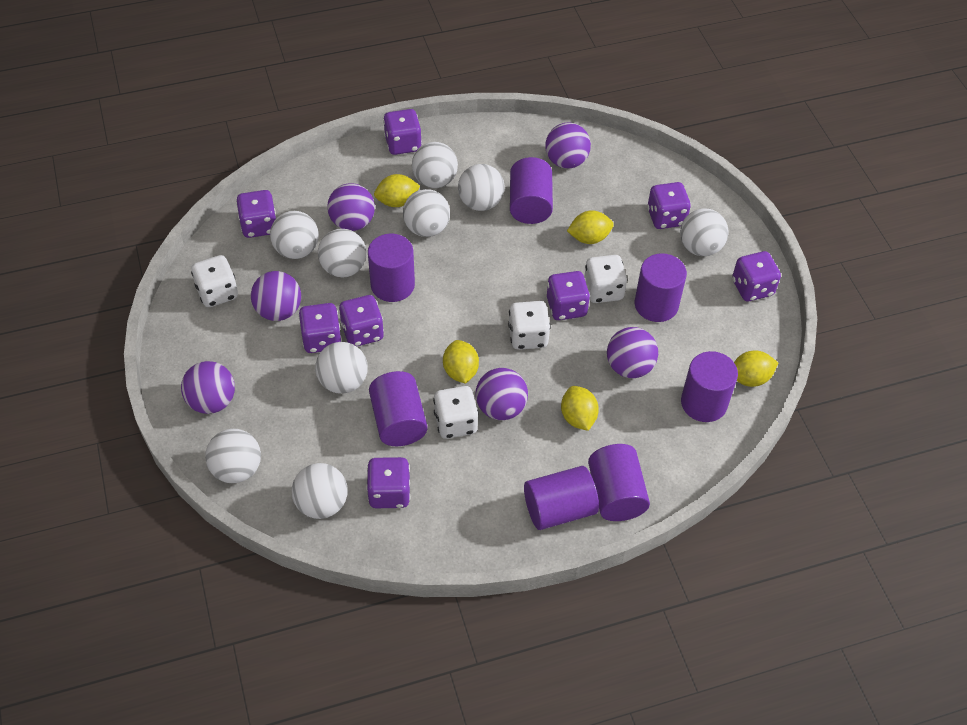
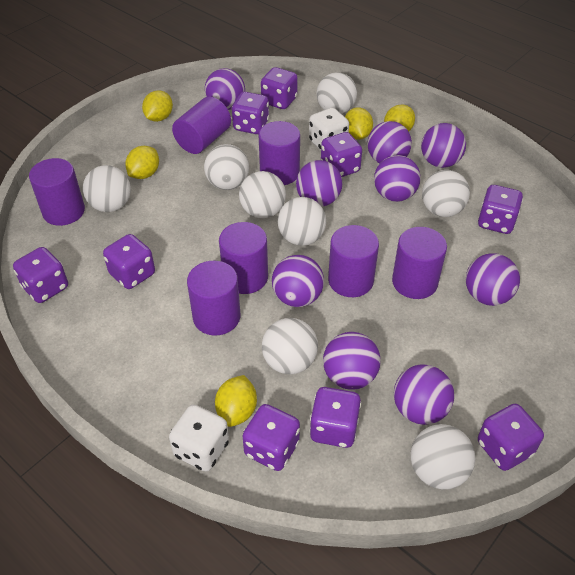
purple ball: [181,361,235,414] [251,271,301,321] [327,183,375,231] [476,368,528,420] [545,122,591,169] [607,327,658,378] = 6 -> [205,68,245,110] [272,255,324,307] [296,160,342,207] [323,332,381,390] [367,121,412,163] [374,155,421,202] [394,364,454,425] [421,123,466,168] [466,253,520,306] = 9
purple dice: [236,190,276,238] [298,303,342,353] [339,295,384,346] [366,457,410,508] [383,109,422,155] [547,271,590,320] [647,182,691,229] [732,251,781,301] = 8 -> [13,247,68,303] [103,234,155,289] [232,92,269,134] [243,404,300,471] [261,67,298,109] [309,387,361,448] [321,132,362,177] [478,185,523,234] [478,404,544,471] = 9
white ball: [205,429,261,483] [270,211,319,259] [292,463,348,519] [315,342,368,394] [318,229,367,277] [403,189,450,237] [412,142,458,188] [458,164,505,211] [680,208,728,256] = 9 -> [83,165,131,212] [204,144,249,190] [239,171,286,218] [262,318,318,374] [278,197,326,246] [316,72,357,114] [410,424,475,489] [422,170,470,217] = 8
white dice: [191,255,238,307] [433,386,479,439] [508,301,551,350] [584,255,628,303] = 4 -> [169,404,229,472] [309,108,349,150] = 2

